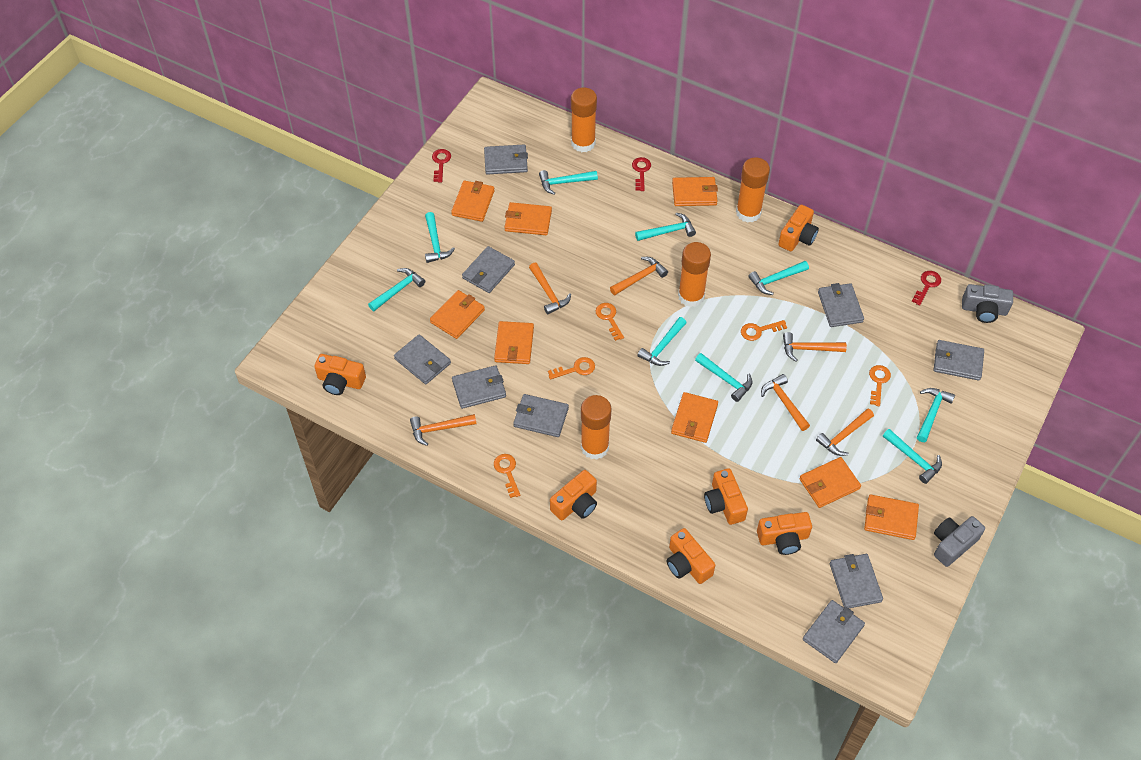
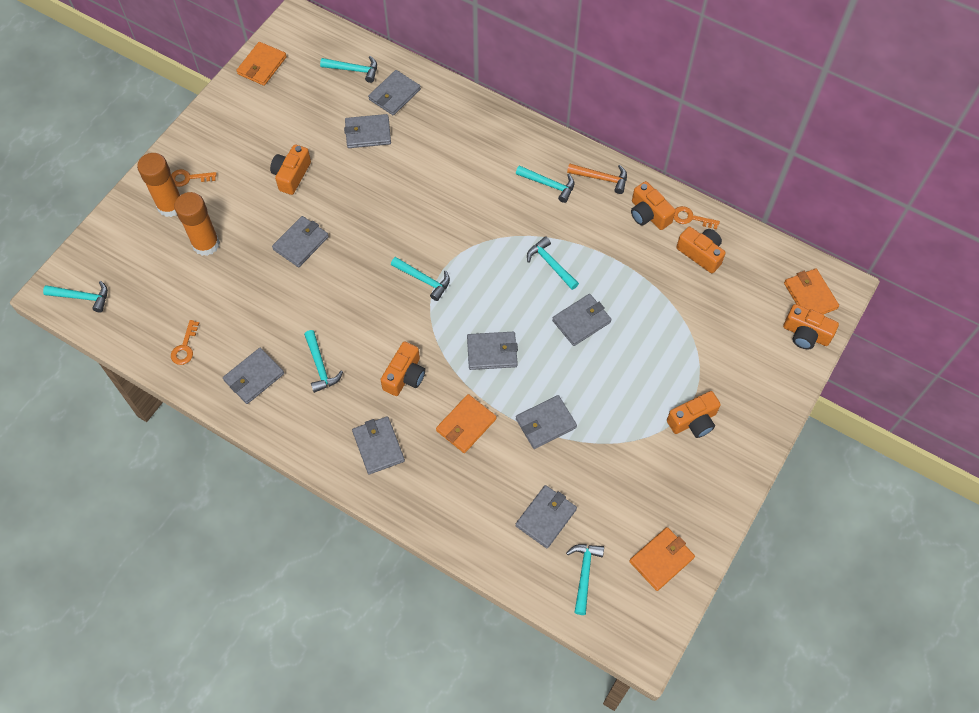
grey camera: [934,516,985,567] [962,284,1013,323] = 2 -> none = 0
orange glue stick: [571,87,597,152] [581,395,612,460] [678,242,711,307] [736,158,770,223] = 4 -> [137,153,180,217] [174,192,220,256] = 2
orange hammer: [410,414,476,446] [529,263,571,315] [610,257,668,295] [761,374,810,431] [783,332,847,361] [816,409,874,456] = 6 -> [567,163,627,194] = 1
orange key: [494,454,520,498] [548,357,595,380] [596,303,624,341] [741,320,787,341] [869,365,891,406] = 5 -> [171,169,217,187] [171,320,199,365] [674,206,720,229] = 3
orange wallet: [430,290,485,339] [451,181,495,222] [494,321,534,364] [505,202,552,235] [671,392,718,443] [672,177,718,206] [799,457,861,508] [864,494,919,540] = 8 -> [236,42,287,86] [436,394,496,453] [629,527,695,591] [784,268,839,314] = 4
red key: [432,149,451,183] [632,157,651,191] [912,271,941,306] = 3 -> none = 0
turquoise hammer: [368,268,425,311] [425,212,455,263] [539,170,598,195] [635,213,696,241] [637,317,686,366] [695,353,752,402] [748,261,809,295] [883,429,942,484] [917,388,955,442] = 9 -> [43,281,108,313] [304,330,343,393] [320,56,377,83] [391,257,450,301] [516,165,574,203] [527,236,579,290] [566,544,604,615] = 7

